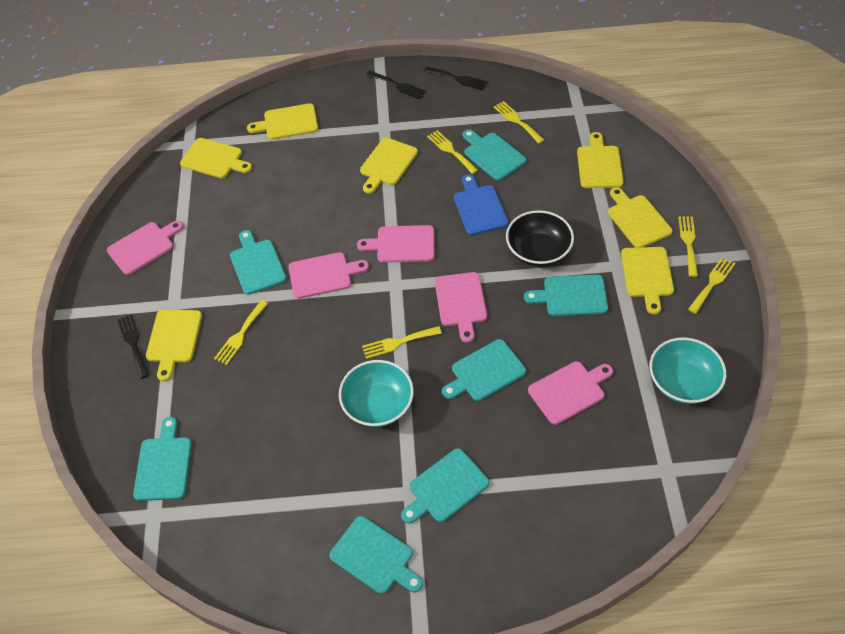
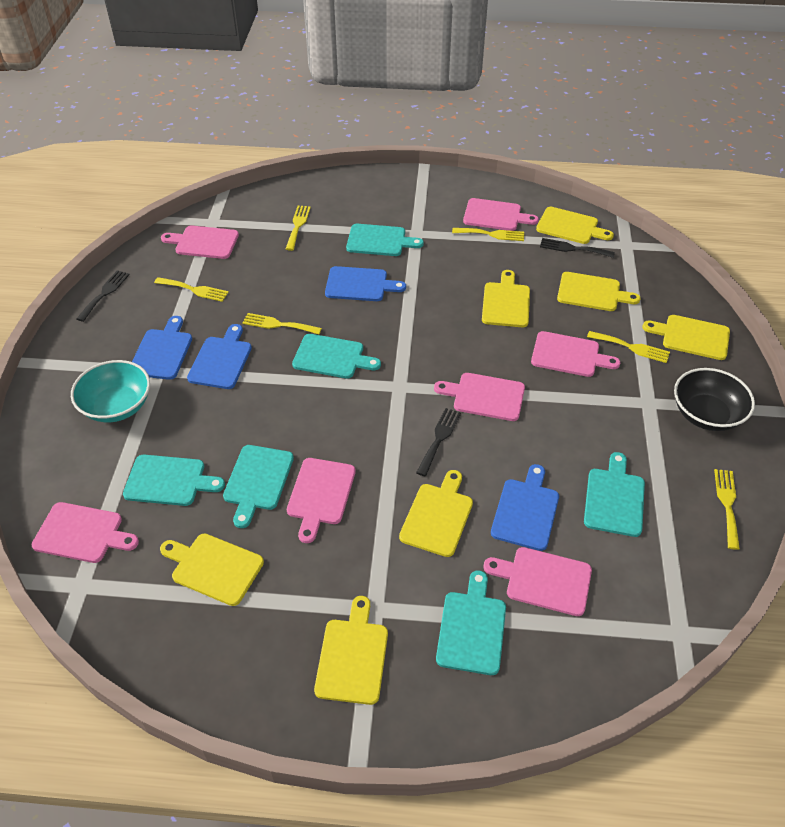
blue cutting board: [454,174,508,235] = 1 -> [132,316,192,380] [187,324,252,389] [325,266,406,301] [491,464,559,551] = 4
pink cutting board: [107,221,183,275] [288,252,369,299] [357,225,434,263] [435,272,487,343] [528,361,613,425] = 5 -> [32,502,139,563] [161,226,239,259] [287,458,356,543] [434,373,525,421] [463,198,539,231] [484,547,592,616] [531,331,620,377] = 7
turquoise bowl: [339,360,414,427] [649,337,726,404] = 2 -> [71,360,150,422] = 1
turquoise cutting board: [133,417,192,501] [230,230,286,295] [330,516,423,594] [401,448,489,524] [442,339,526,401] [463,129,526,180] [524,275,608,316] = 7 -> [123,455,225,506] [223,445,294,528] [292,334,381,379] [346,224,424,256] [436,571,506,675] [584,452,645,537] = 6

